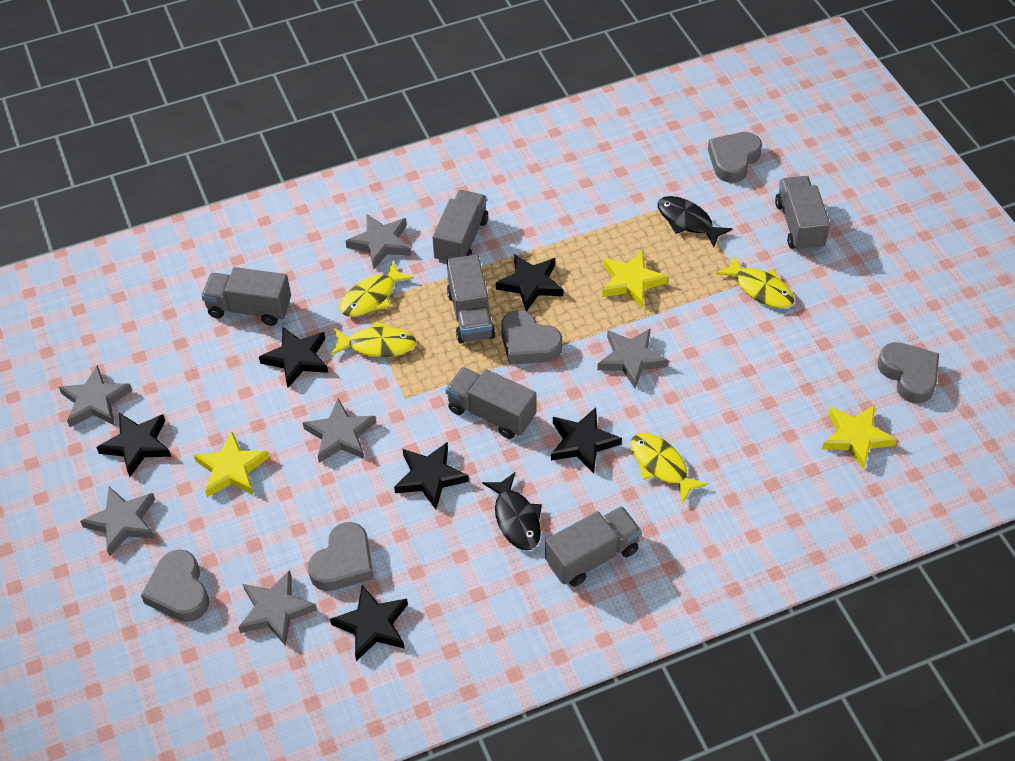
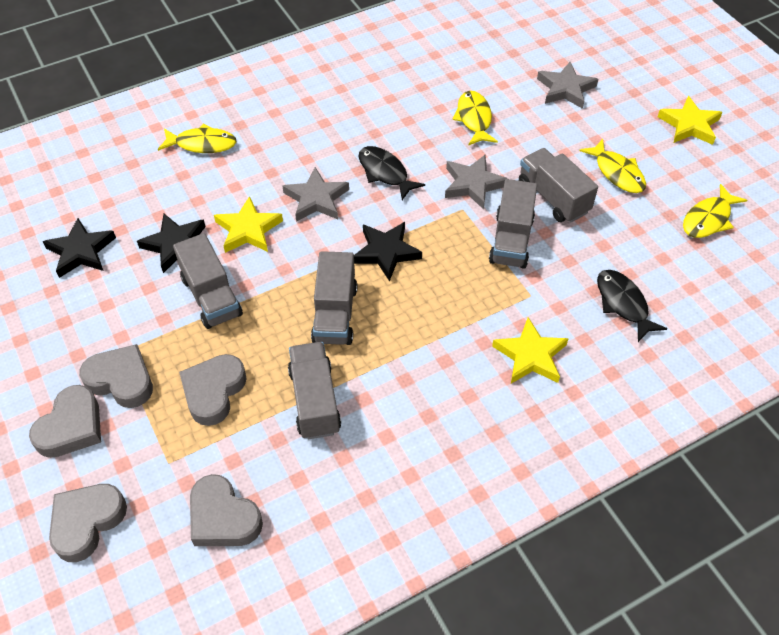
black star: [96,413,171,477] [259,326,328,388] [330,585,408,661] [394,442,469,510] [496,254,563,312] [551,407,622,474] = 6 -> [43,218,116,278] [137,213,206,273] [354,222,422,281] = 3
grey star: [59,365,133,427] [80,487,155,556] [238,570,317,646] [303,399,376,463] [345,214,411,269] [597,328,669,388] = 6 -> [282,167,349,222] [445,155,508,210] [537,62,598,109] = 3
grey truck: [201,267,291,326] [432,190,488,264] [445,367,536,439] [447,254,495,343] [545,506,642,587] [775,176,830,252] = 6 -> [173,233,243,329] [288,342,341,439] [311,251,357,345] [489,179,537,269] [519,148,598,222] = 5

